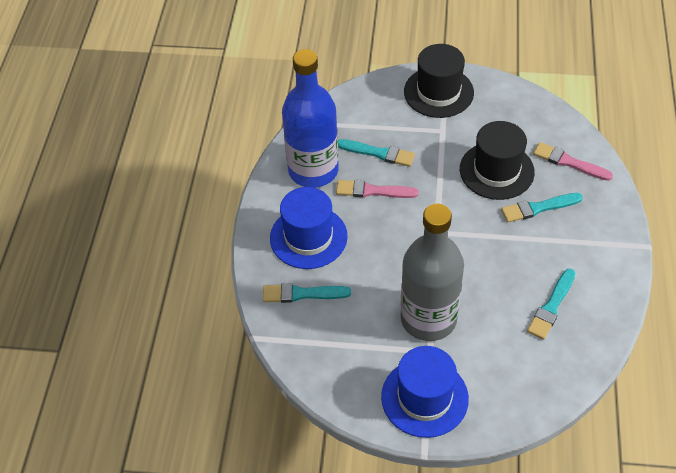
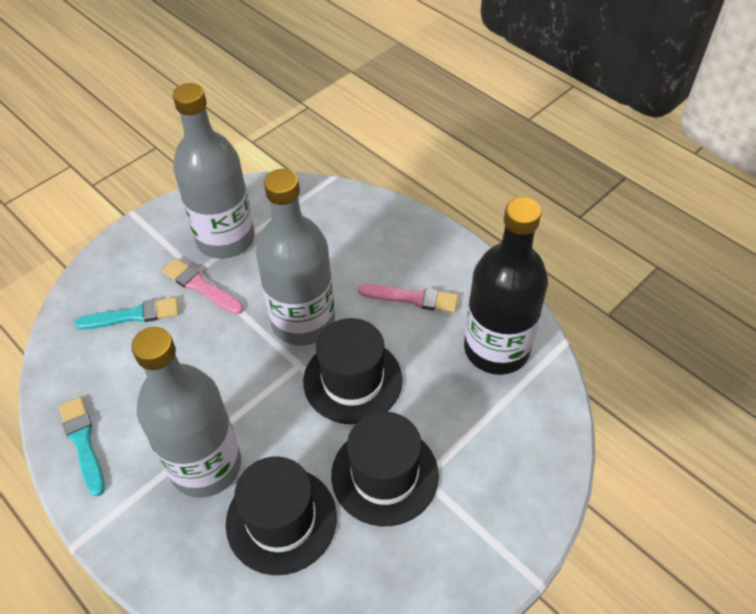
black bottle: none = 0 -> [464,197,548,375] = 1
black hat: [404,44,474,118] [460,121,535,200] = 2 -> [226,456,337,575] [303,318,403,424] [331,412,439,526] = 3
blue bottle: [282,49,339,188] = 1 -> none = 0
blue hat: [270,187,348,269] [381,346,469,438] = 2 -> none = 0
grey bottle: [400,204,464,341] = 1 -> [131,327,241,498] [173,83,255,259] [256,169,335,346] = 3
turquoise brush: [263,283,351,303] [338,139,415,167] [501,193,583,222] [527,269,575,340] = 4 -> [59,397,105,496] [75,297,179,330] = 2

